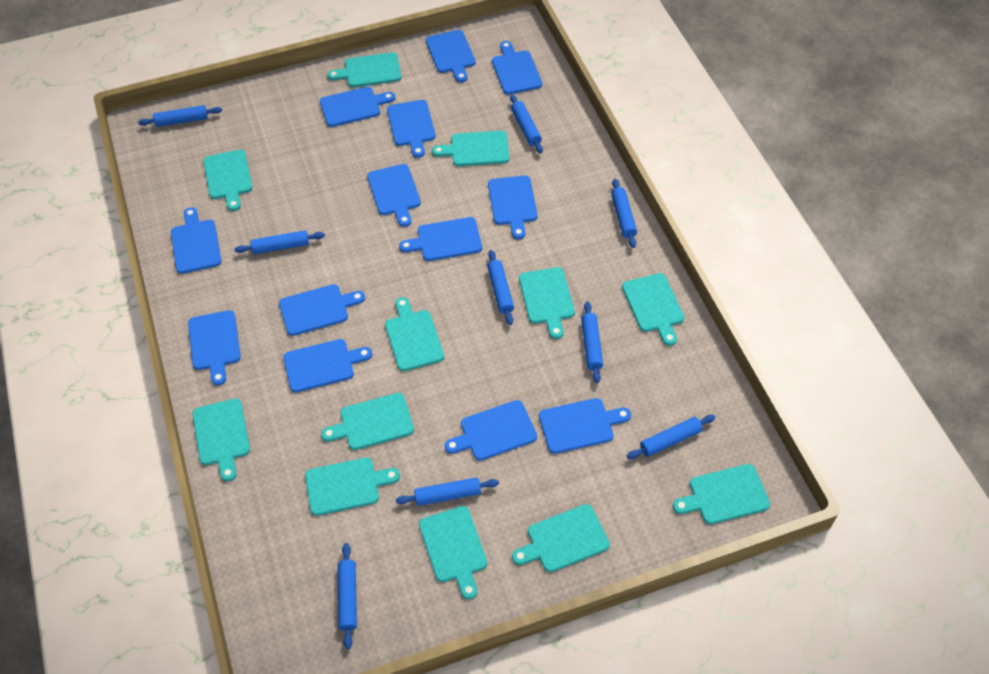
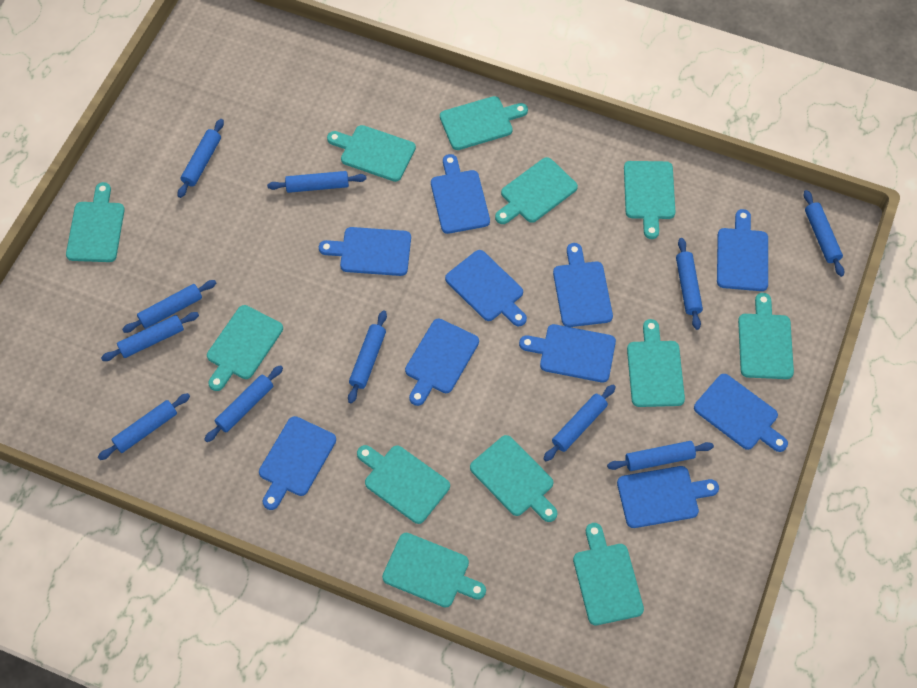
blue cutting board: [171,208,221,274] [188,310,241,385] [279,284,365,336] [283,339,372,393] [320,87,395,127] [367,164,421,227] [387,100,436,158] [399,217,482,261] [426,30,476,82] [445,400,537,461] [488,175,538,239] [492,41,542,95] [539,398,631,454] = 13 -> [259,416,336,510] [319,227,411,276] [405,319,479,406] [431,154,490,234] [445,250,527,327] [519,324,616,383] [553,243,613,327] [617,466,719,528] [694,374,788,452] [717,209,768,291] = 10
blue rolling pin: [138,105,222,127] [235,230,325,254] [338,543,357,649] [396,477,499,506] [487,250,514,325] [510,94,543,153] [581,301,603,383] [611,178,637,248] [627,414,716,459] = 9 -> [98,393,190,460] [101,312,199,361] [122,280,216,333] [178,119,224,198] [204,365,283,442] [267,171,367,193] [348,310,387,403] [543,385,616,461] [607,441,714,471] [676,238,703,330] [804,190,844,277] = 11

